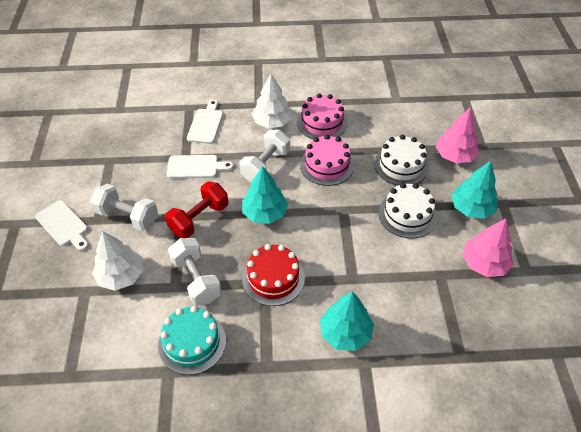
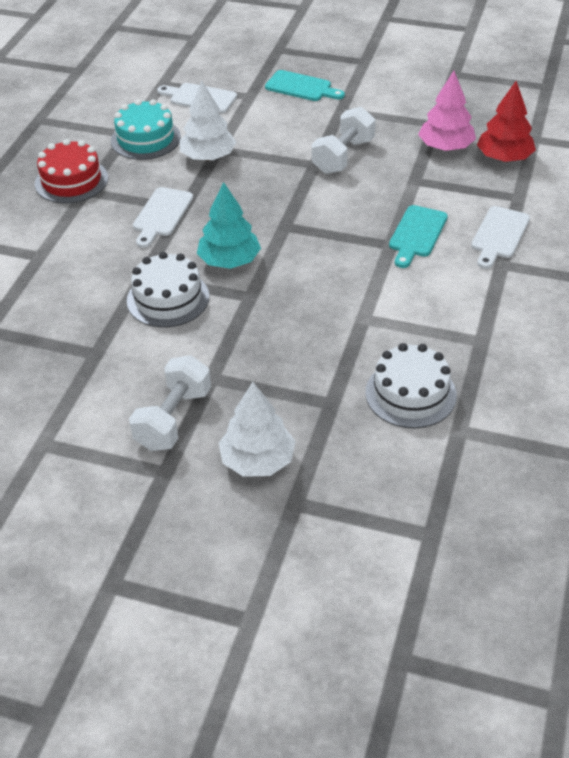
pink cake: [297,93,348,139] [300,134,354,186] = 2 -> none = 0
pink tree: [436,107,479,163] [462,219,514,277] = 2 -> [418,71,476,151] = 1
red dumbbell: [165,181,228,238] = 1 -> none = 0
red tree: none = 0 -> [477,81,536,162] = 1
turquoise cutting board: none = 0 -> [265,70,345,101] [389,205,448,268] = 2
turquoise tree: [242,166,288,224] [320,292,374,351] [451,161,498,219] = 3 -> [197,182,261,269] = 1
white dumbbell: [90,183,158,231] [168,238,222,306] [239,130,290,182] = 3 -> [129,355,211,451] [312,107,376,174] = 2

